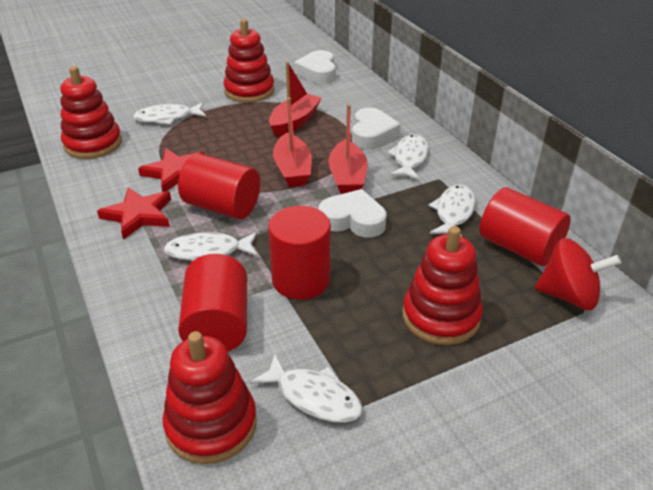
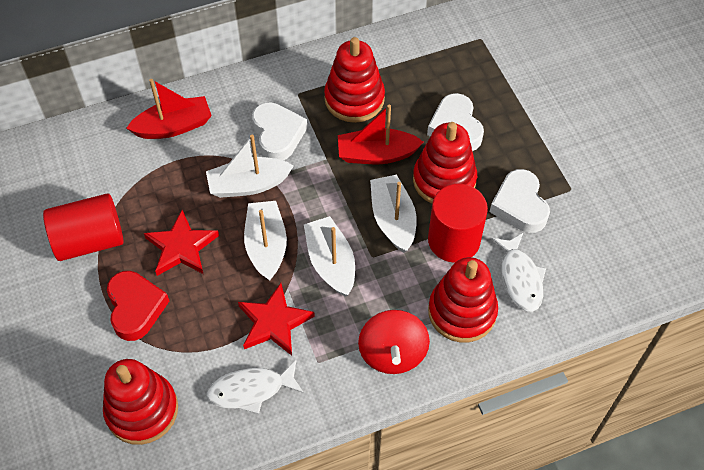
red boat: [269,62,322,137] [273,97,312,187] [328,104,367,194] = 3 -> [126,79,212,139] [338,105,423,164] = 2
red cylinder: [178,153,260,219] [178,254,247,352] [268,206,331,300] [479,187,571,266] = 4 -> [43,193,124,261] [428,184,488,263] = 2
red heart: none = 0 -> [107,271,169,341] = 1
white boat: none = 0 -> [206,135,294,198] [244,201,287,281] [304,216,355,296] [370,175,417,253] = 4
white fish: [133,102,206,125] [164,232,257,261] [250,354,363,423] [387,134,429,180] [428,185,476,236] = 5 -> [206,361,304,414] [492,232,546,312] = 2

